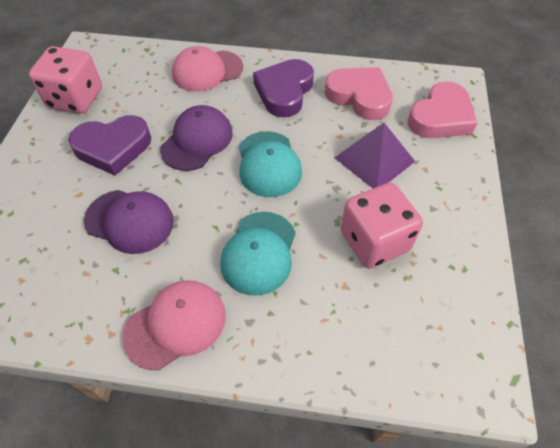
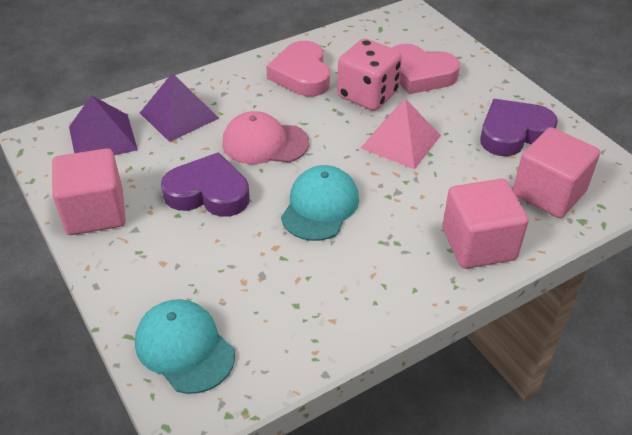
pink cap: [122,280,226,370] [172,46,243,92] = 2 -> [222,111,309,164] = 1
pink cube: none = 0 -> [52,148,126,235] [442,179,529,269] [513,127,600,218] = 3
pink dice: [29,46,102,113] [341,183,423,269] = 2 -> [337,39,402,111] = 1
pink pyramid: none = 0 -> [361,99,441,169] = 1
purple cap: [84,190,174,254] [160,105,233,171] = 2 -> none = 0
purple pyramid: [335,123,415,188] = 1 -> [69,95,138,155] [140,73,219,142] = 2

